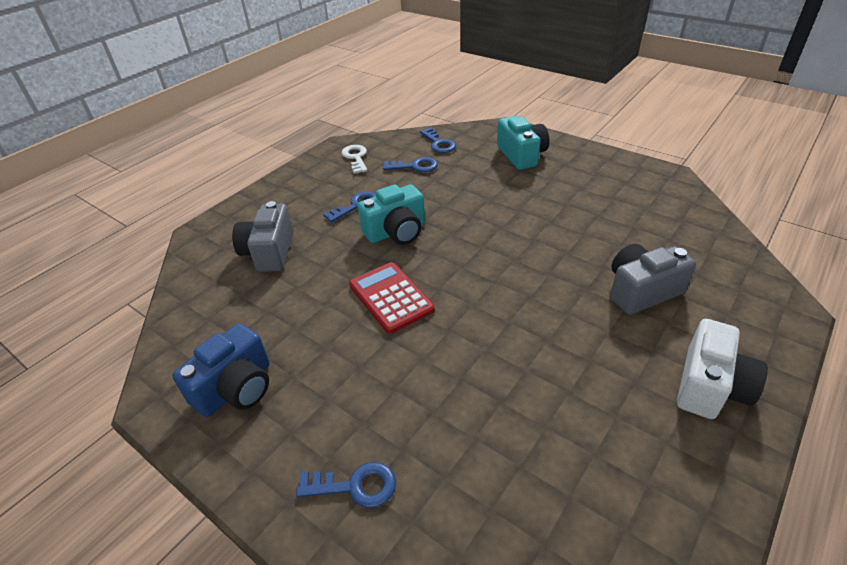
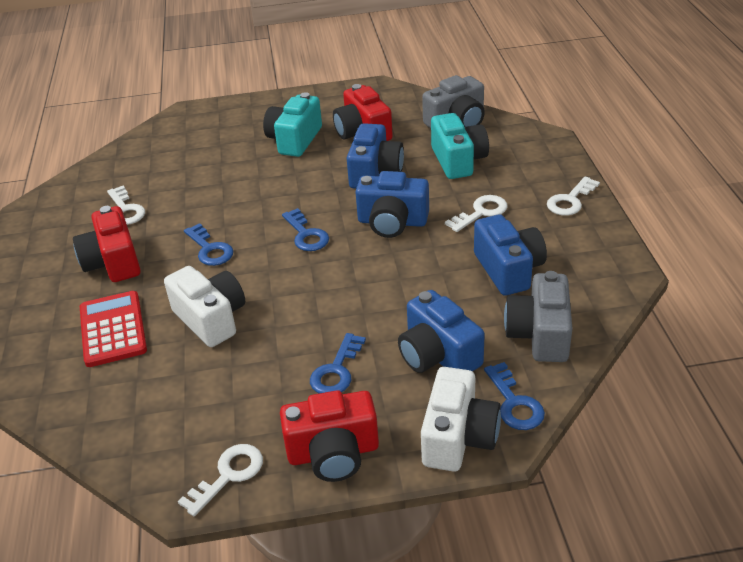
blue camera: [172,323,270,417] = 1 -> [347,123,404,189] [355,171,429,238] [398,290,485,373] [474,214,547,296] = 4
red camera: none = 0 -> [73,206,141,282] [280,390,379,482] [333,84,393,141] = 3
white camera: [677,319,768,419] = 1 -> [164,266,245,347] [421,367,501,472] = 2
white key: [341,145,368,174] = 1 -> [107,186,145,225] [178,444,263,516] [445,195,507,232] [547,176,600,216] = 4

